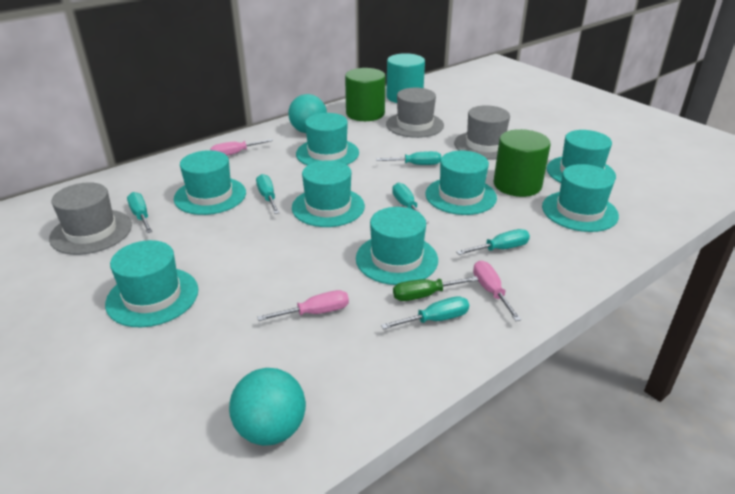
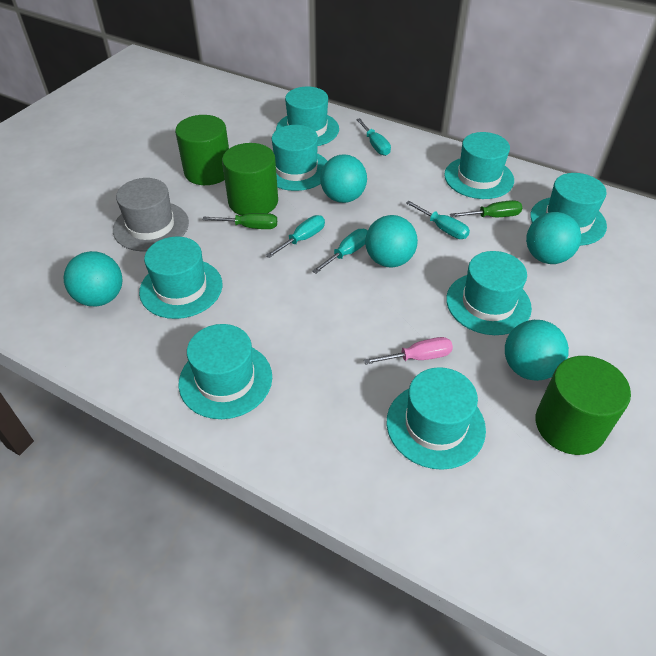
green cylinder: [345,68,386,121] [494,129,551,197] = 2 -> [175,115,229,185] [222,143,278,216] [536,356,631,455] = 3
green screwdriver: [393,276,479,301] = 1 -> [202,213,277,229] [450,200,522,217] = 2
grey hat: [49,182,132,255] [386,88,444,138] [454,105,510,160] = 3 -> [113,178,189,251] = 1
pink screwdriver: [210,139,273,156] [257,290,349,321] [473,261,521,321] = 3 -> [364,337,453,365] = 1
turquoise ball: [229,368,306,446] [288,94,327,133] = 2 -> [64,251,123,307] [320,154,367,203] [365,215,418,268] [505,320,569,381] [526,212,581,264] = 5
turquoise cylinder: [386,53,425,103] = 1 -> none = 0
turquoise screwdriver: [127,192,152,233] [256,174,279,214] [376,151,441,165] [381,296,469,329] [392,182,429,224] [456,229,530,255] = 6 -> [266,215,325,258] [312,229,367,274] [356,118,391,156] [406,201,470,239] = 4

